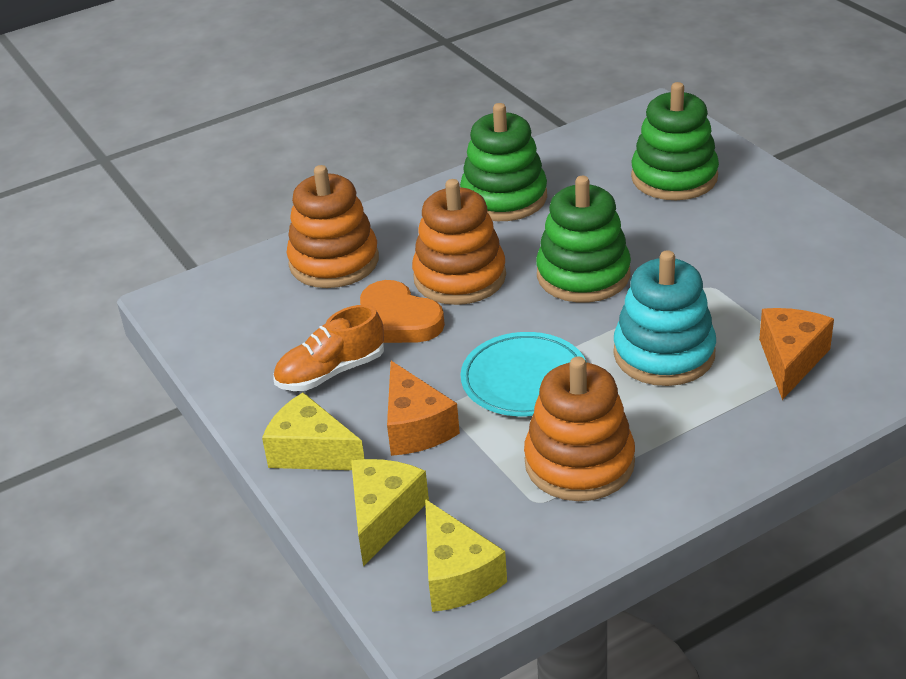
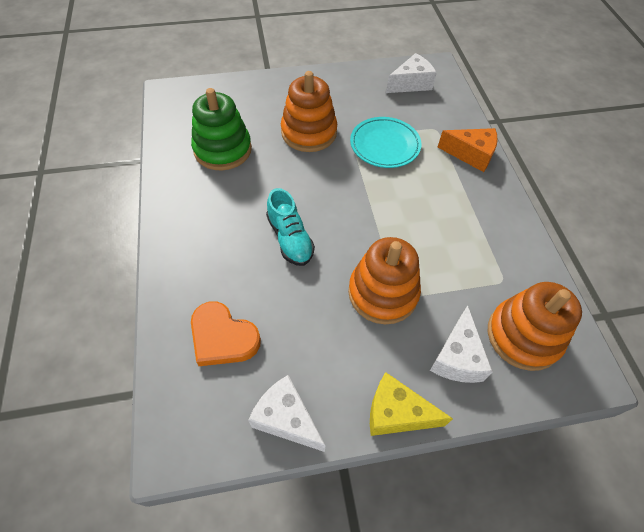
green stacking toy: [460,103,547,221] [536,176,631,302] [631,82,719,200] = 3 -> [191,88,252,170] = 1
orange cheese: [387,361,460,456] [759,308,834,400] = 2 -> [438,128,498,172] = 1
orange shoe: [273,305,384,391] = 1 -> none = 0
turquoise shoe: none = 0 -> [266,188,315,266] = 1
turquoise stacking toy: [613,250,716,386] = 1 -> none = 0
white cheese: none = 0 -> [248,375,325,452] [386,53,437,93] [430,305,493,383] = 3
yellow cheese: [262,392,365,470] [351,459,429,567] [425,499,507,612] = 3 -> [370,372,453,436] = 1

